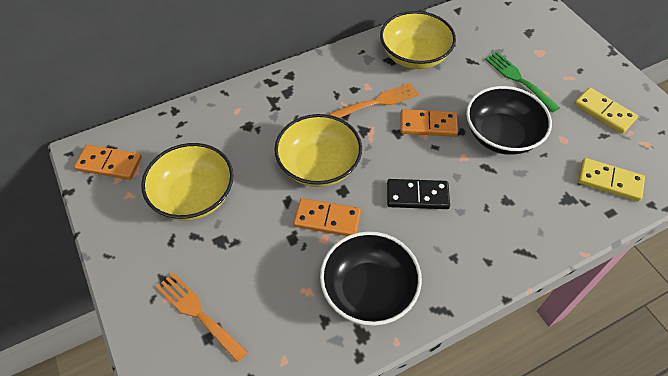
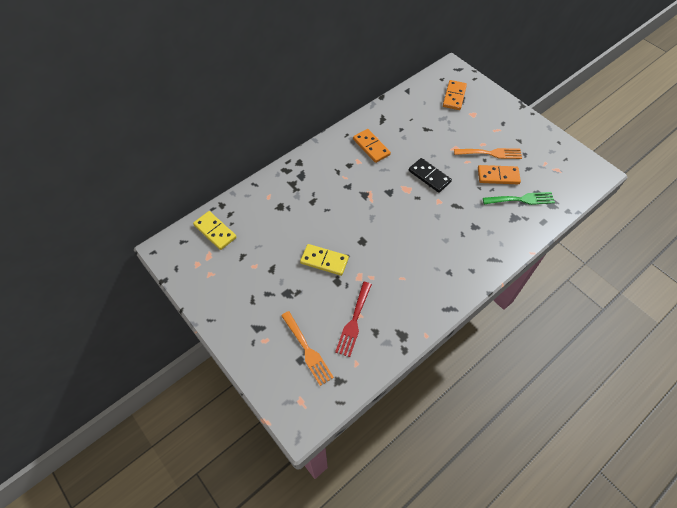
black bowl: [320,231,422,326] [466,86,552,155] = 2 -> none = 0
red fork: none = 0 -> [335,282,372,357] = 1
yellow bowl: [141,143,234,221] [274,114,362,187] [380,11,456,69] = 3 -> none = 0

